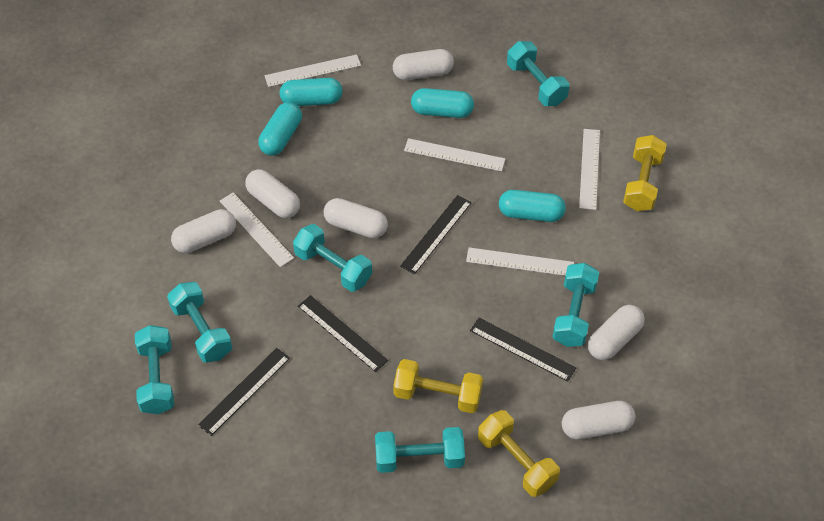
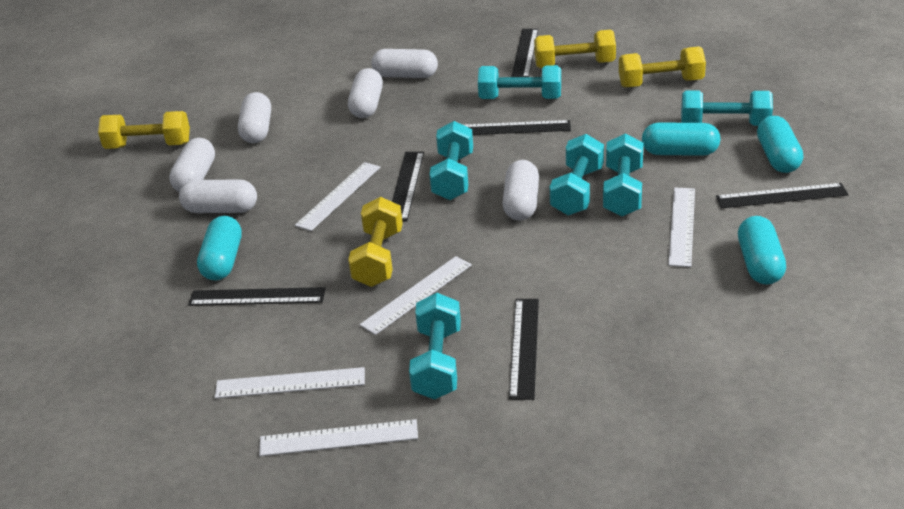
black ruler: [198,348,290,436] [298,295,388,372] [400,195,472,274] [470,318,576,382] = 4 -> [188,287,326,306] [392,152,424,221] [464,120,571,135] [509,299,539,400] [511,29,538,77] [716,183,849,208] = 6
yellow dumbbell: [393,359,483,413] [478,410,560,497] [623,135,667,211] = 3 -> [98,111,190,149] [348,197,403,287] [534,30,616,68] [619,46,706,88] = 4

